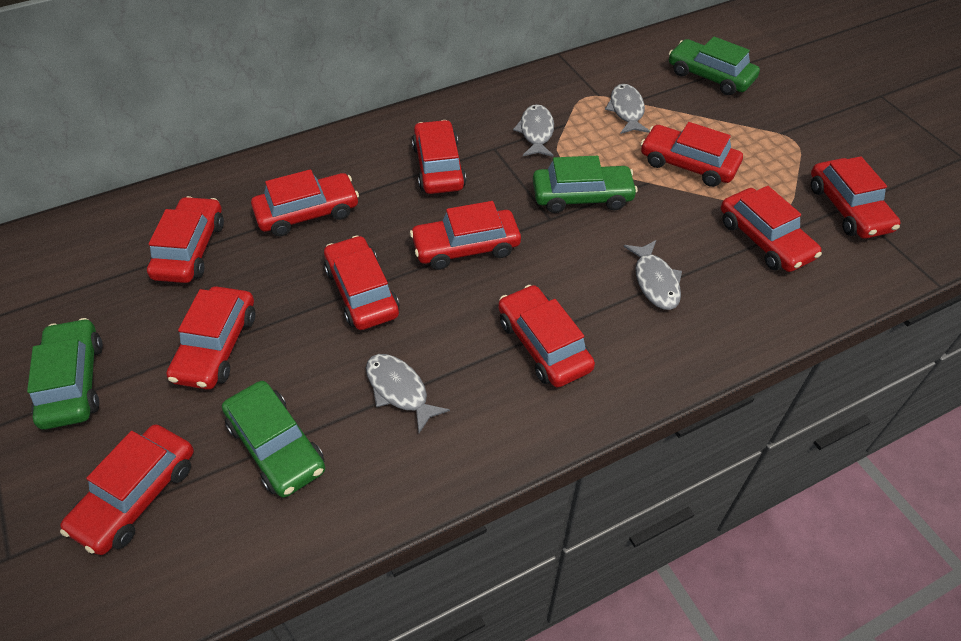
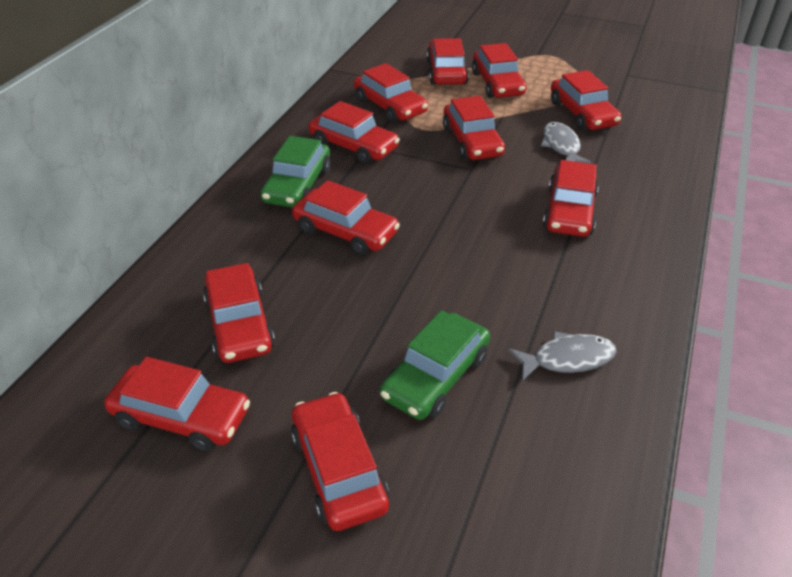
green car: [27,318,103,430] [222,381,325,498] [533,156,638,213] [669,36,760,95] = 4 -> [261,136,331,208] [380,310,490,420] = 2
grey fish: [366,354,450,433] [513,104,554,157] [605,84,650,134] [624,240,682,310] = 4 -> [508,331,617,381] [541,122,592,164] = 2

